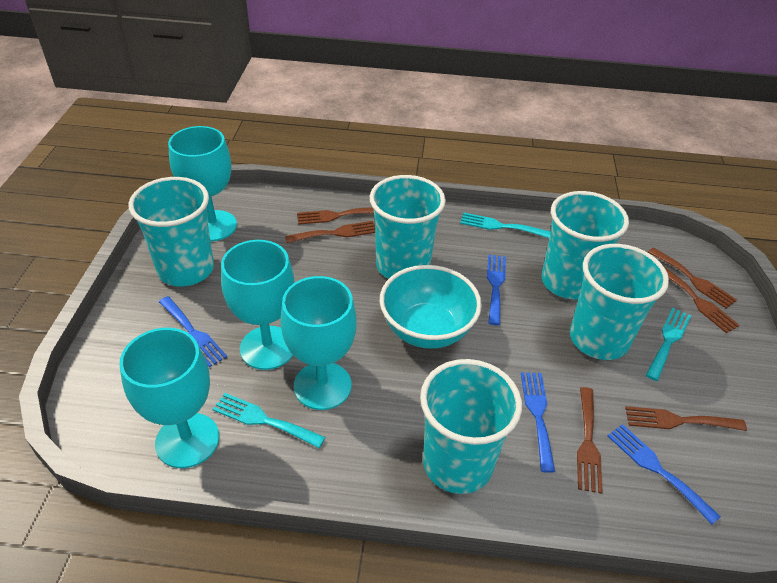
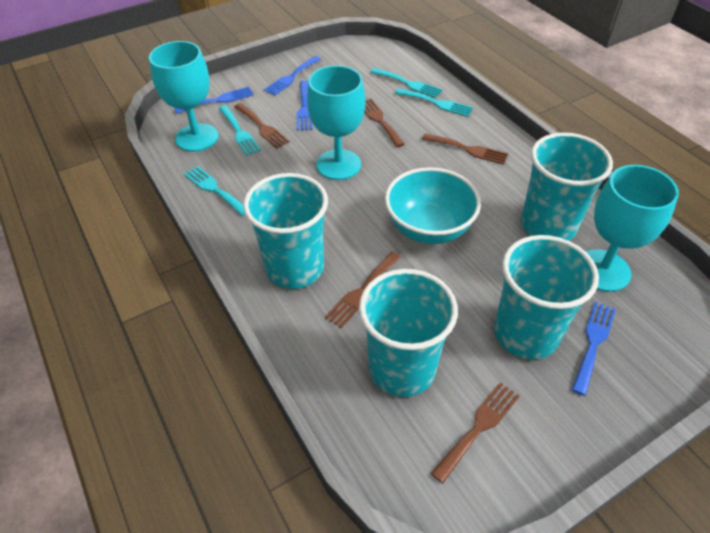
brown fork: [285,221,375,243] [297,207,374,225] [577,387,603,494] [625,406,747,431] [648,248,737,309] [665,267,740,333] = 6 -> [234,103,290,149] [325,252,401,328] [364,99,405,147] [422,134,508,165] [431,382,520,483] = 5
turquoise cup: [128,177,214,287] [370,175,446,279] [420,359,522,494] [542,191,629,299] [570,244,669,360] = 5 -> [243,173,328,289] [359,269,458,397] [494,235,599,359] [521,132,613,241] = 4
turquoise fork: [213,393,325,448] [460,213,551,238] [646,308,691,381] = 3 -> [184,166,245,216] [219,106,261,156] [370,68,443,98] [395,88,473,116] = 4
turquoise goblet: [120,328,219,468] [168,126,237,241] [221,240,295,370] [280,276,357,410] = 4 -> [149,41,219,152] [307,65,365,180] [586,165,679,292] = 3

